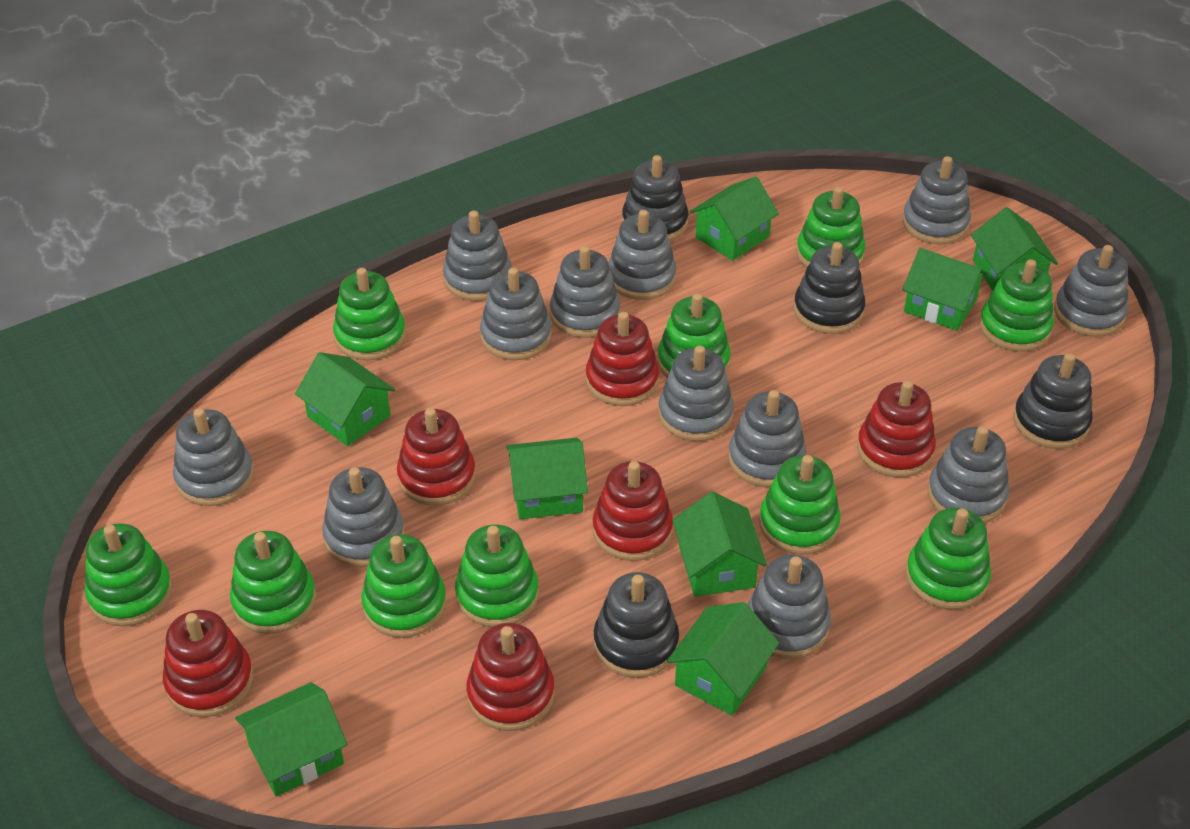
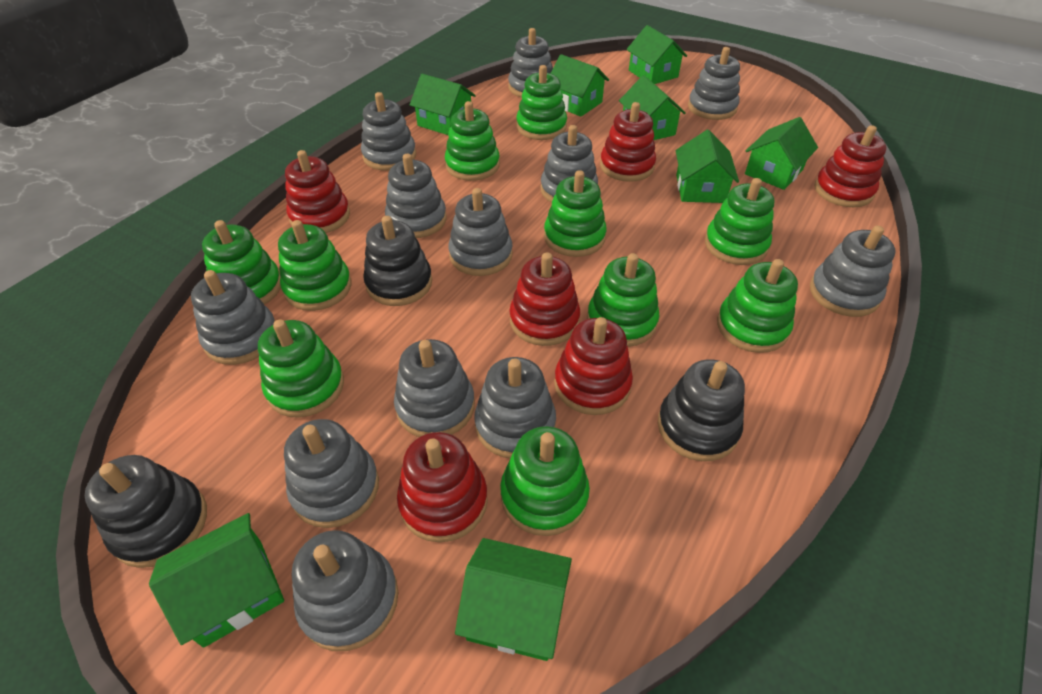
black stacking toy: [594,572,679,678] [622,155,688,241] [794,242,865,334] [1013,353,1093,449] = 4 -> [85,455,207,568] [363,216,432,306] [658,359,745,461] = 3

